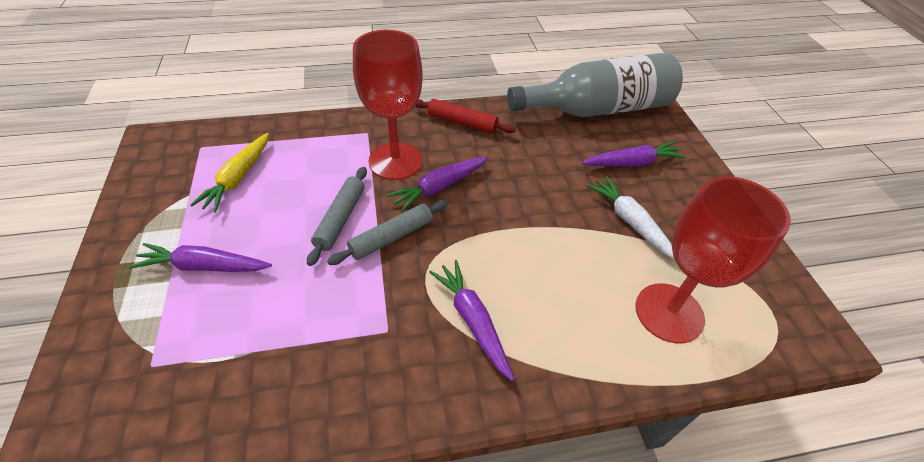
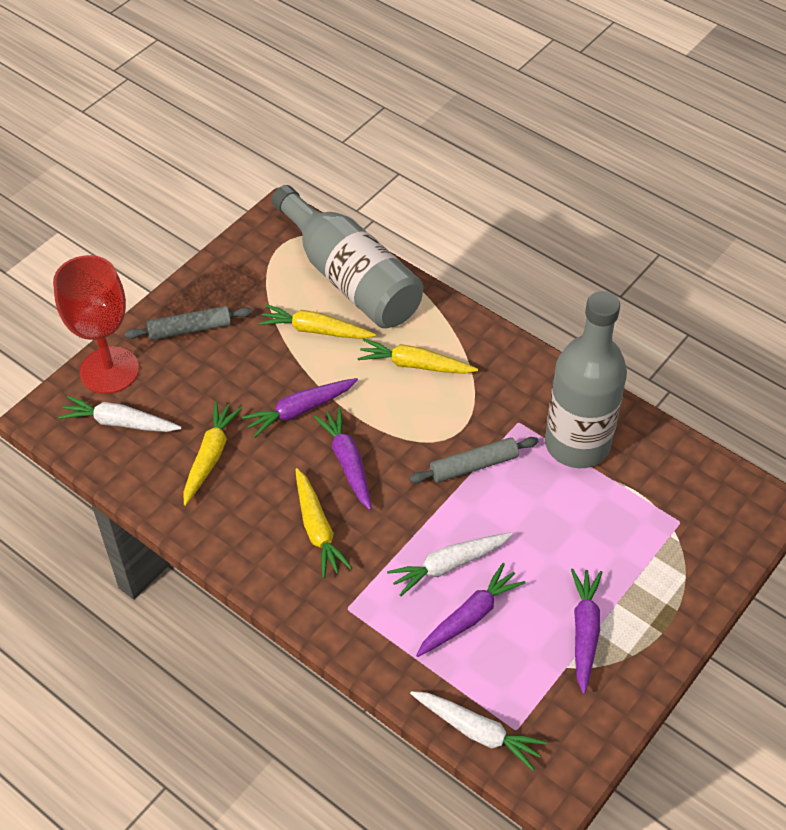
grey bottle: [507,52,683,117] = 1 -> [272,185,423,328] [545,291,627,468] = 2
red goblet: [353,30,423,180] [635,177,791,344] = 2 -> [53,255,139,394] = 1
red rolling pin: [415,99,515,133] = 1 -> none = 0
white carrot: [587,176,674,259] = 1 -> [58,396,182,432] [387,532,513,596] [410,691,547,771] = 3
yellow carrot: [190,133,269,212] = 1 -> [183,401,242,506] [259,304,376,339] [295,468,352,578] [357,339,478,374] = 4

